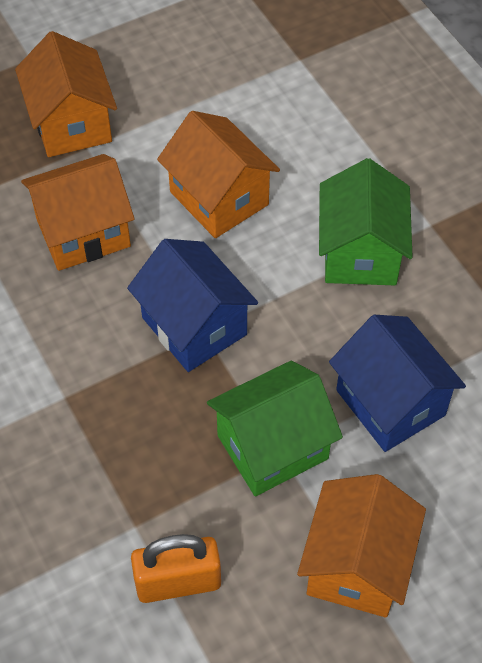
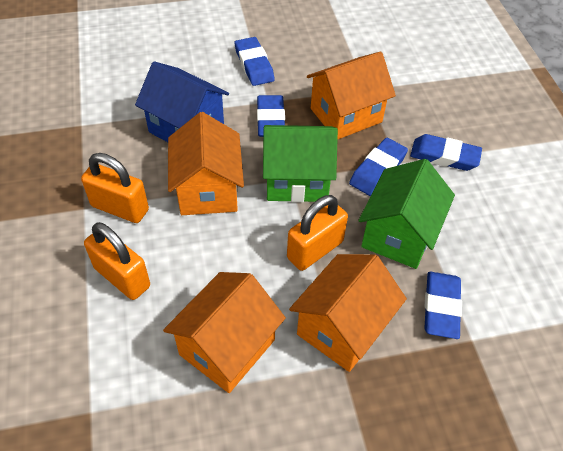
blue eraser: none = 0 -> [235,37,275,86] [257,95,285,137] [349,138,408,196] [410,134,482,171] [424,272,462,339] = 5
blue house: [127,239,258,372] [329,315,466,452] = 2 -> [135,61,229,142] = 1
orange padlock: [131,534,221,603] = 1 -> [81,153,149,223] [84,222,150,300] [287,195,348,271] = 3

